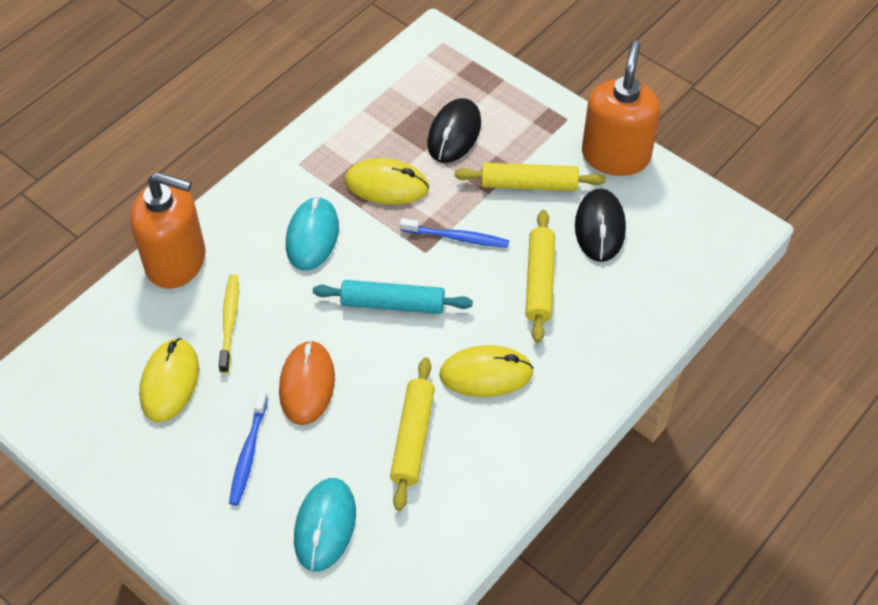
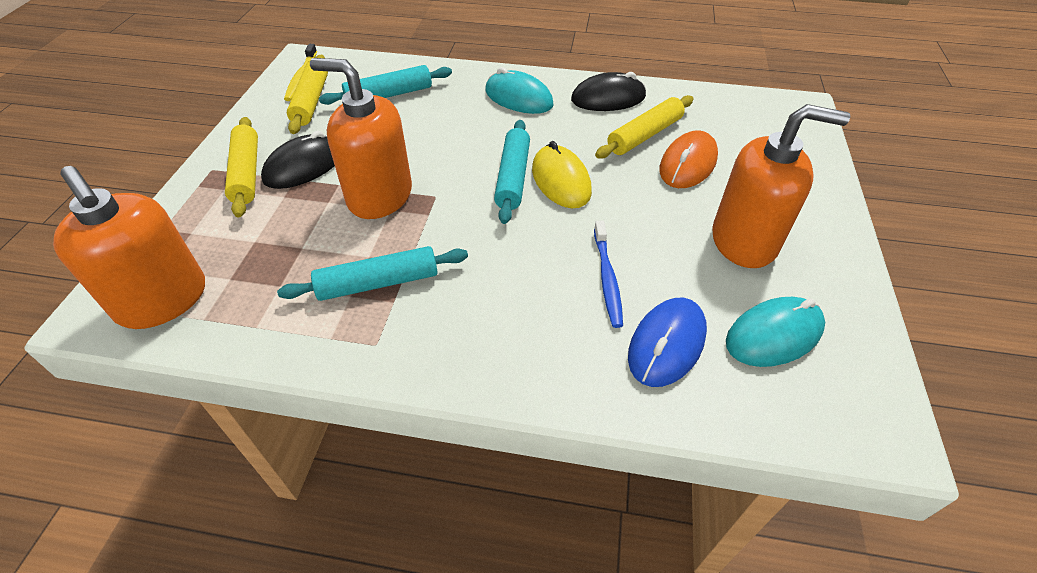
blue mouse: none = 0 -> [628,298,707,387] = 1
blue toothbrush: [229,391,268,506] [400,218,509,248] = 2 -> [594,221,623,328] = 1
orange soap dispenser: [130,172,206,289] [582,41,660,176] = 2 -> [53,166,205,329] [310,58,412,219] [712,104,850,268] = 3
turquoise rolling pin: [313,280,473,314] = 1 -> [277,246,468,301] [319,65,452,105] [494,120,530,224] = 3
yellow mouse: [139,338,199,422] [345,158,429,205] [439,345,534,397] = 3 -> [532,141,592,208] = 1

